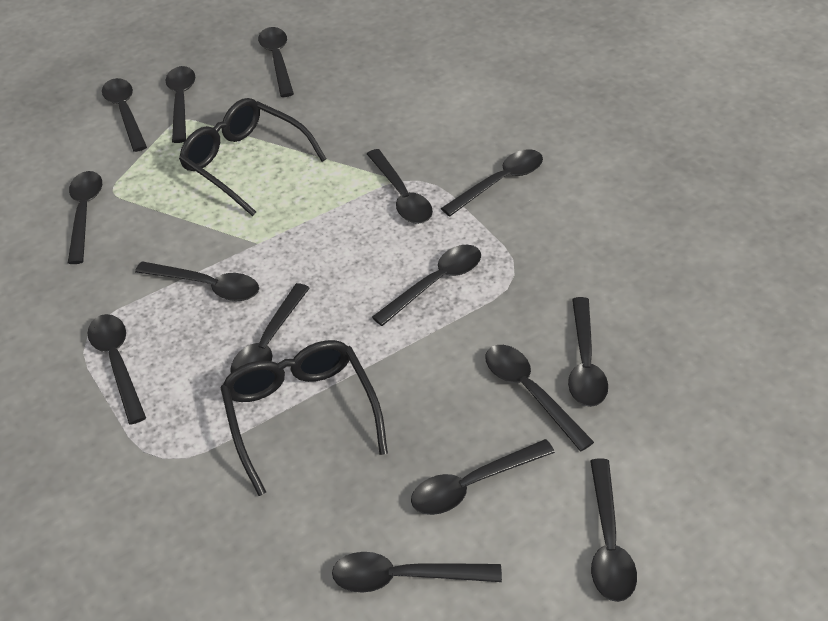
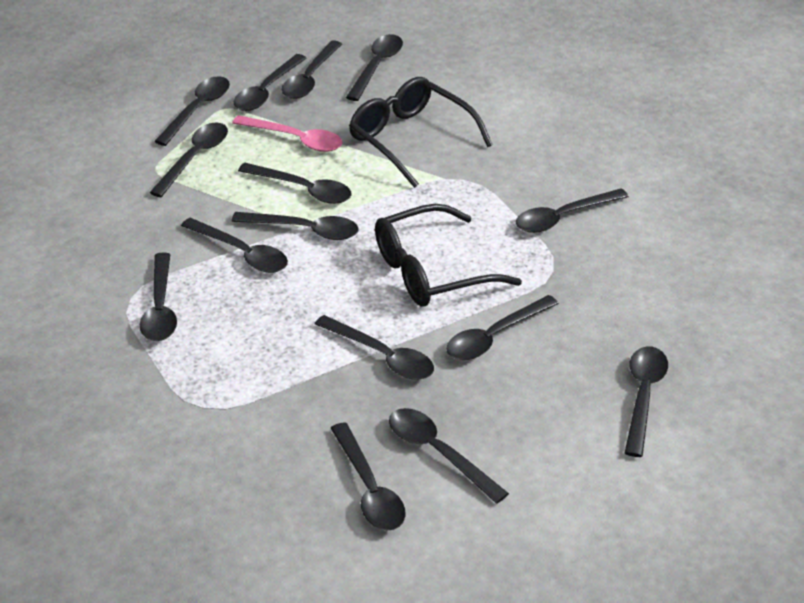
pink spoon: none = 0 -> [232,115,343,152] = 1

